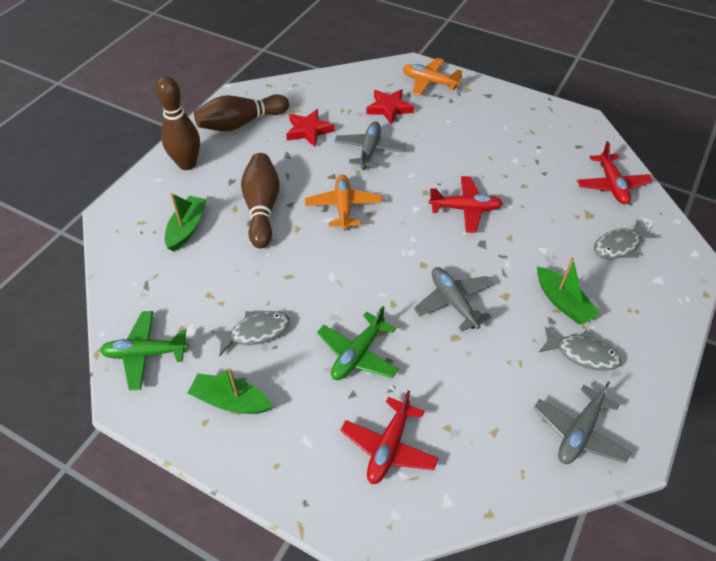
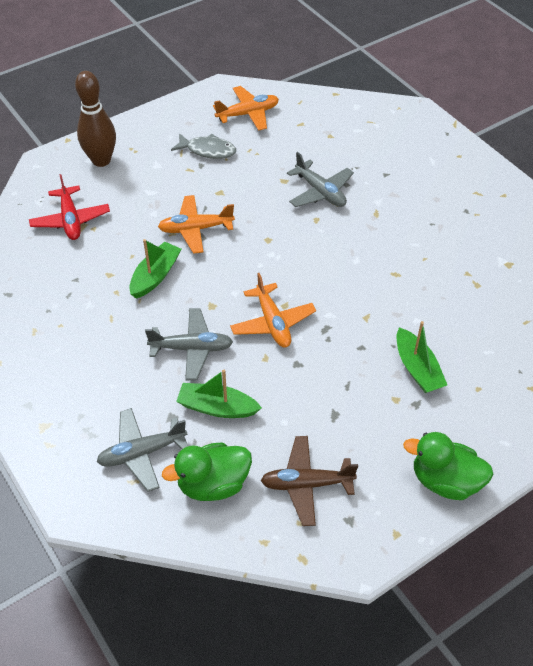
brown bowling pin: [156,76,200,170] [194,94,289,131] [241,153,280,248] = 3 -> [75,71,116,167] = 1
brown plane: none = 0 -> [260,436,358,526] = 1
green duck: none = 0 -> [162,442,252,501] [403,432,494,500] = 2
green plane: [100,311,189,390] [317,306,399,380] = 2 -> none = 0
grey fish: [212,311,290,356] [539,326,622,371] [594,219,658,259] = 3 -> [171,133,236,159] = 1
orange plane: [305,175,382,230] [402,58,462,96] = 2 -> [158,195,235,254] [213,86,279,131] [230,273,316,348] = 3
red plane: [340,390,439,484] [429,176,503,233] [577,141,653,204] = 3 -> [29,174,110,240] = 1
red star: [286,109,334,147] [366,89,414,124] = 2 -> none = 0

